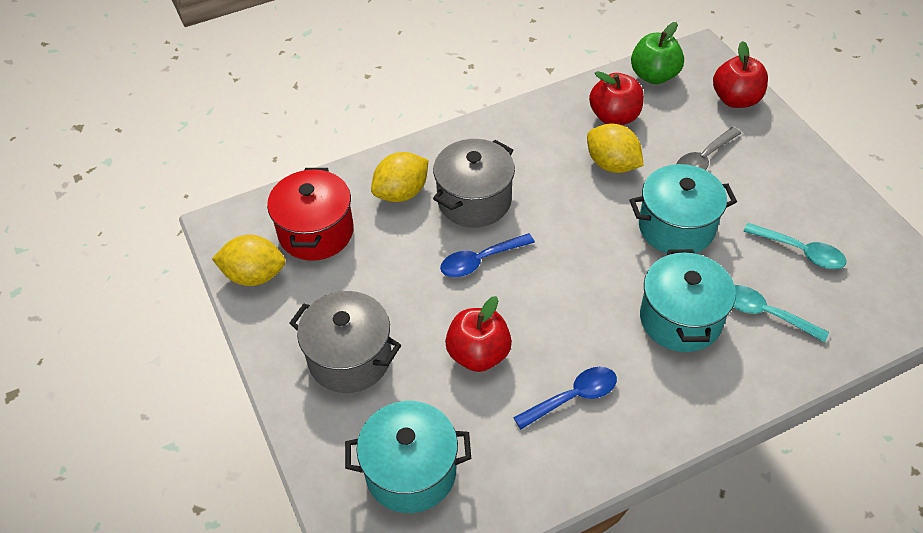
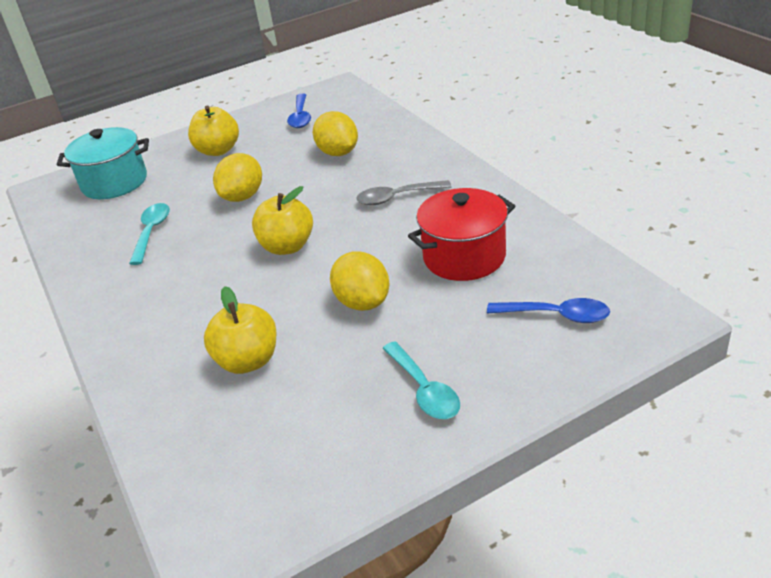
green apple: [631,22,684,84] = 1 -> none = 0
grey pot: [290,291,401,393] [433,139,515,227] = 2 -> none = 0
red apple: [445,296,512,372] [589,71,644,125] [713,41,768,108] = 3 -> none = 0
turquoise pot: [345,401,471,513] [630,164,737,254] [640,249,736,352] = 3 -> [57,127,149,199] = 1
yellow apple: none = 0 -> [188,105,239,156] [204,286,277,374] [252,186,313,255] = 3

